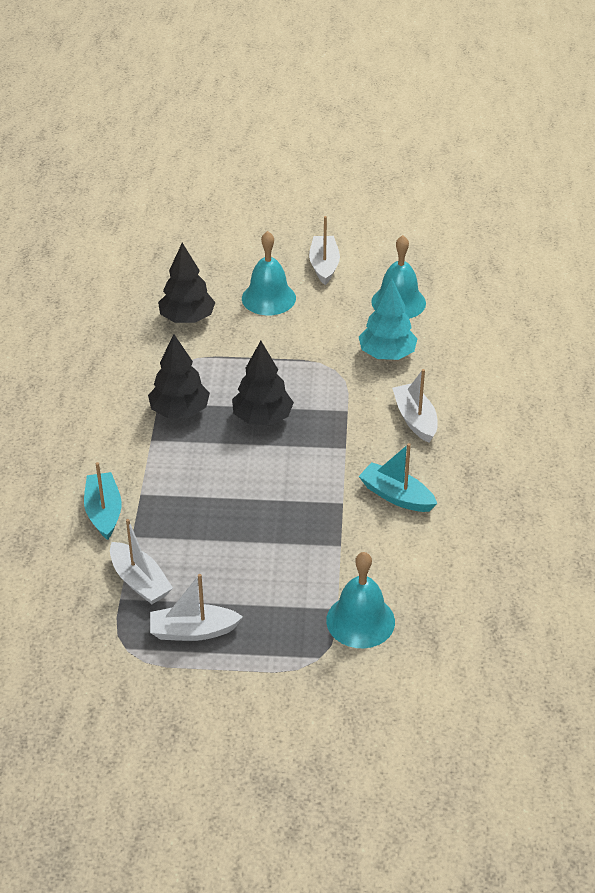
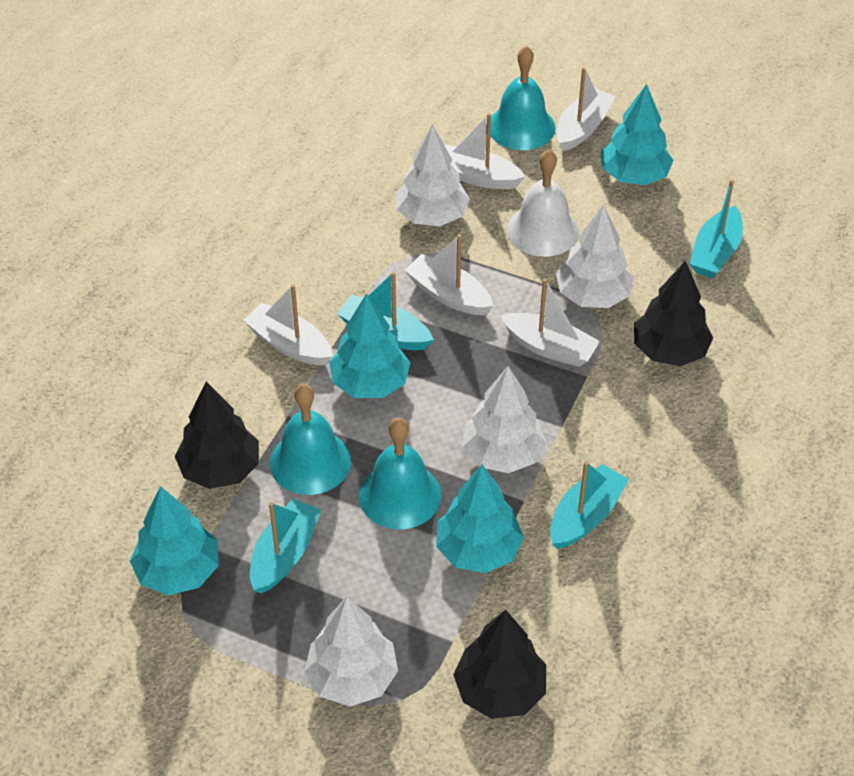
turquoise boat: [84,462,122,540] [359,443,437,512] = 2 -> [250,499,322,594] [337,272,434,350] [550,461,629,549] [690,180,743,278] = 4
turquoise tree: [359,278,417,360] = 1 -> [130,486,219,595] [329,293,410,398] [436,465,524,573] [601,84,674,185] = 4
white bell: none = 0 -> [507,150,579,257] = 1
white boat: [110,519,173,604] [150,574,243,641] [309,216,340,285] [392,369,438,443] = 4 -> [243,284,333,365] [404,234,493,315] [444,113,526,189] [501,278,600,367] [557,67,616,151] = 5
white tree: none = 0 -> [304,596,398,706] [396,124,470,226] [462,366,546,473] [556,205,634,308] = 4

